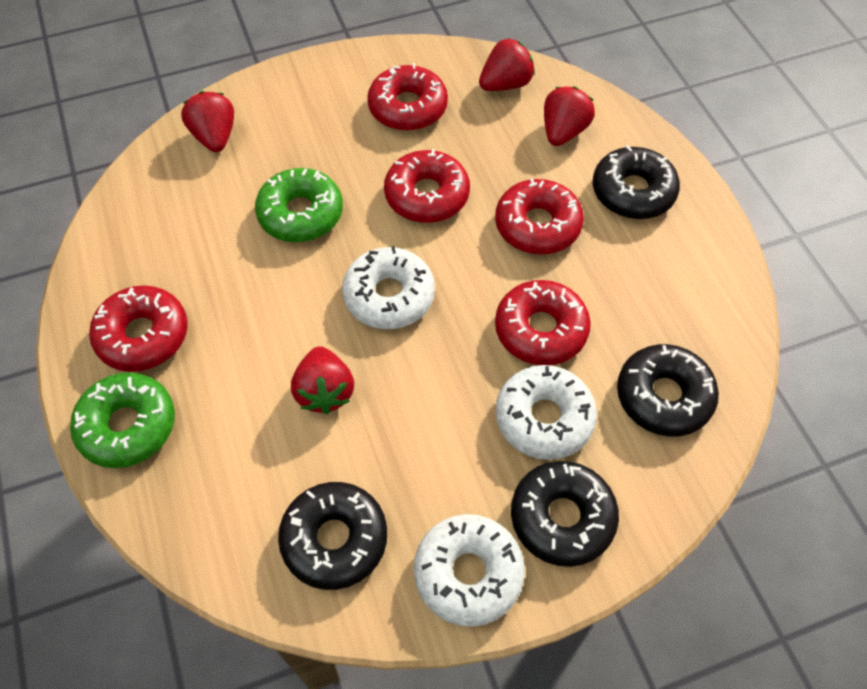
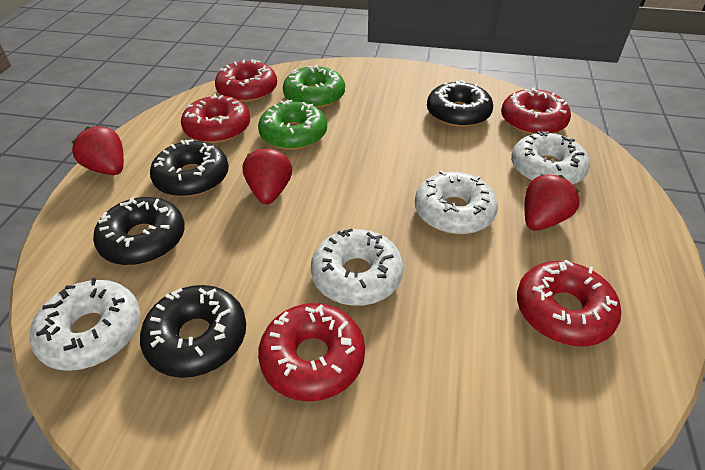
red strawberry: [181,91,234,152] [291,346,354,414] [479,38,535,91] [544,87,595,146] = 4 -> [72,126,124,175] [243,147,292,204] [525,174,580,231] = 3
white donut: [342,246,435,329] [414,514,525,627] [496,365,597,460] = 3 -> [29,278,140,371] [311,228,403,306] [415,171,498,234] [511,131,590,184] = 4

